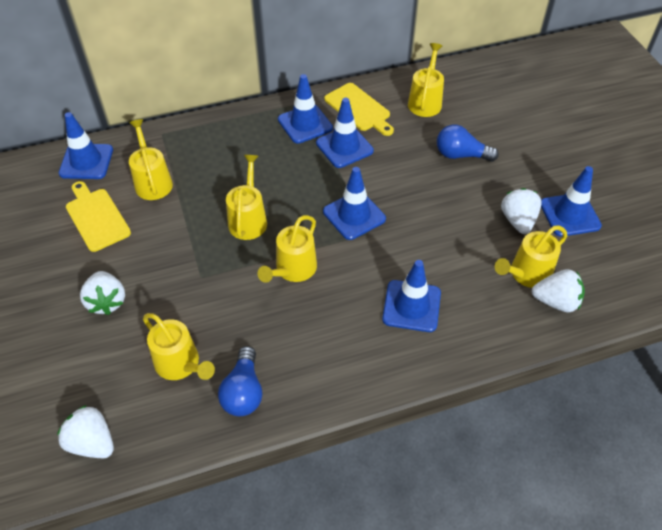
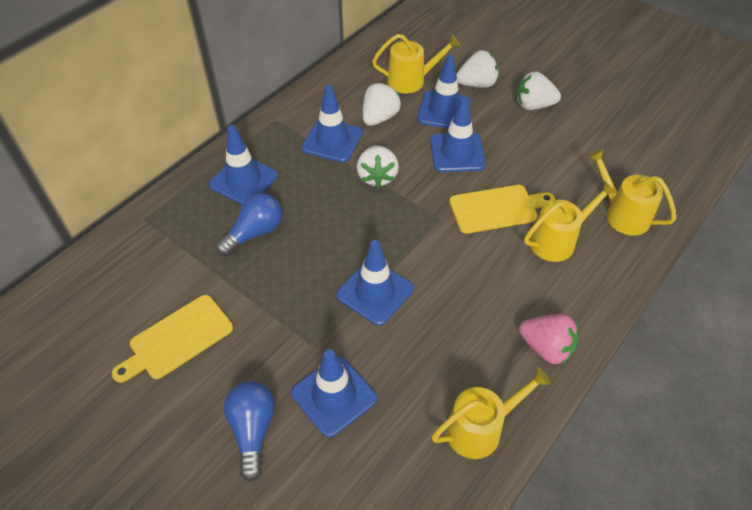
pink strawberry: none = 0 -> [519,314,578,364] = 1
yellow watering can: [129,119,173,200] [143,313,215,380] [226,155,267,240] [258,215,317,283] [408,43,444,117] [495,225,567,288] = 6 -> [372,34,460,93] [432,367,551,459] [524,180,617,262] [588,148,676,235] = 4

